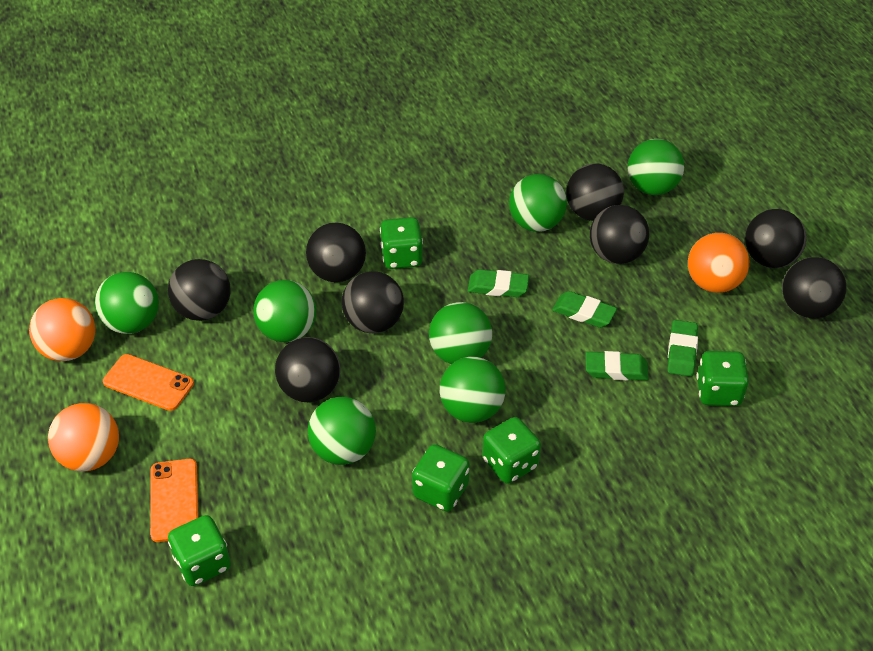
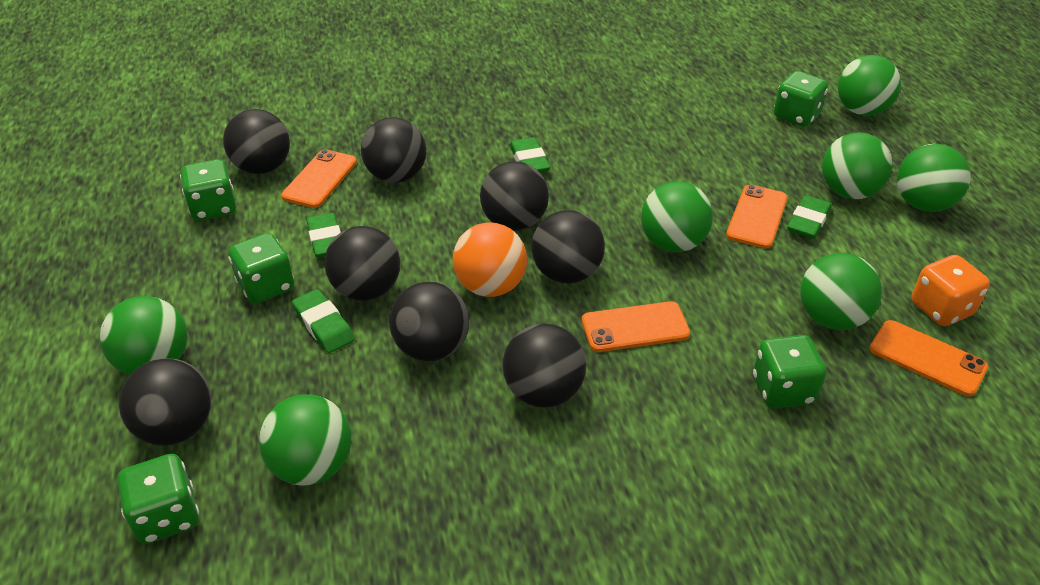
orange ball: [29,298,96,361] [48,403,119,471] [688,233,749,293] = 3 -> [453,222,527,297] = 1
orange dice: none = 0 -> [911,255,990,326] = 1
orange phone: [103,354,194,411] [150,459,199,542] = 2 -> [281,149,357,208] [582,301,690,352] [726,184,788,249] [870,320,988,397] = 4

